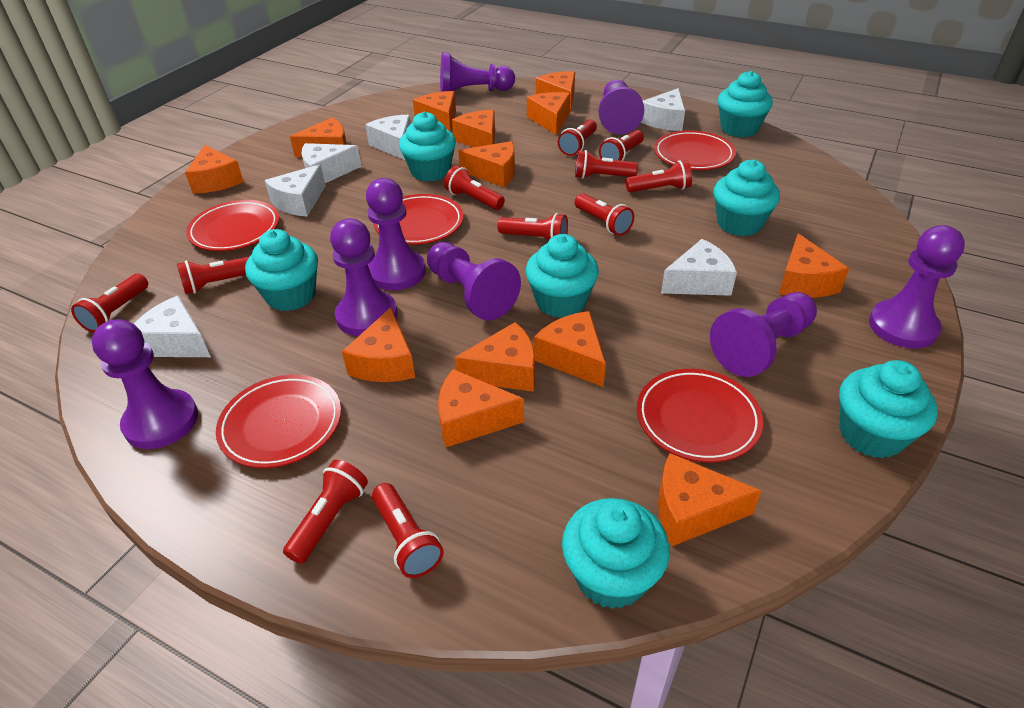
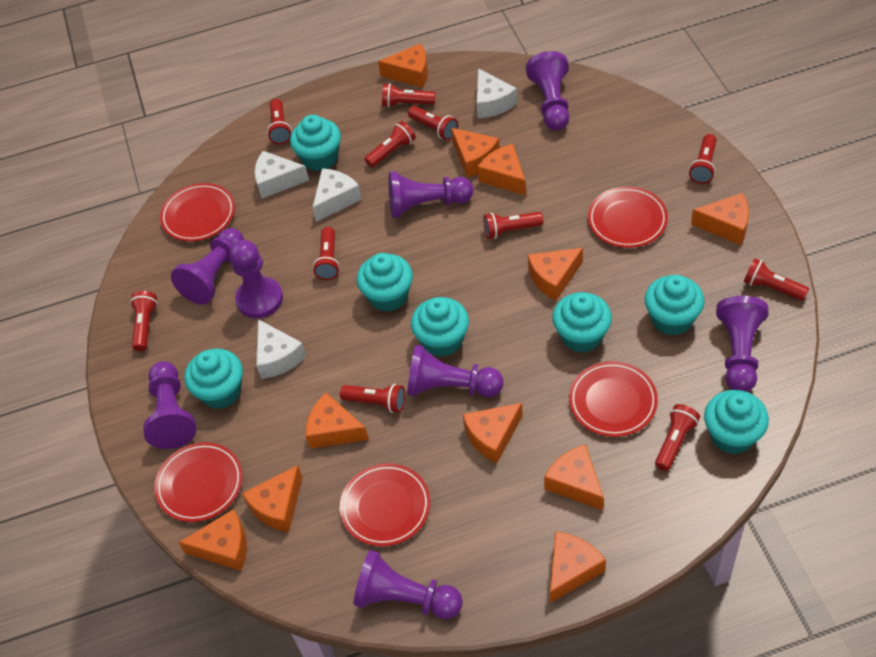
orange cheese: [185,145,244,194] [290,118,347,157] [342,307,415,382] [413,91,456,132] [438,369,524,448] [452,110,495,147] [454,322,535,392] [458,141,515,187] [527,92,570,135] [534,311,606,387] [536,71,575,112] [658,453,761,546] [779,233,849,298] = 13 -> [178,509,247,571] [242,465,303,532] [306,393,369,449] [378,43,428,88] [451,128,500,178] [463,403,523,463] [477,144,526,195] [528,248,583,301] [544,444,604,510] [550,531,606,603] [691,193,749,245] = 11
white cheese: [134,296,211,357] [264,164,326,217] [301,143,361,183] [365,115,411,160] [641,88,685,131] [661,239,737,296] = 6 -> [255,151,309,199] [256,319,306,379] [312,168,362,222] [476,68,518,118] = 4

